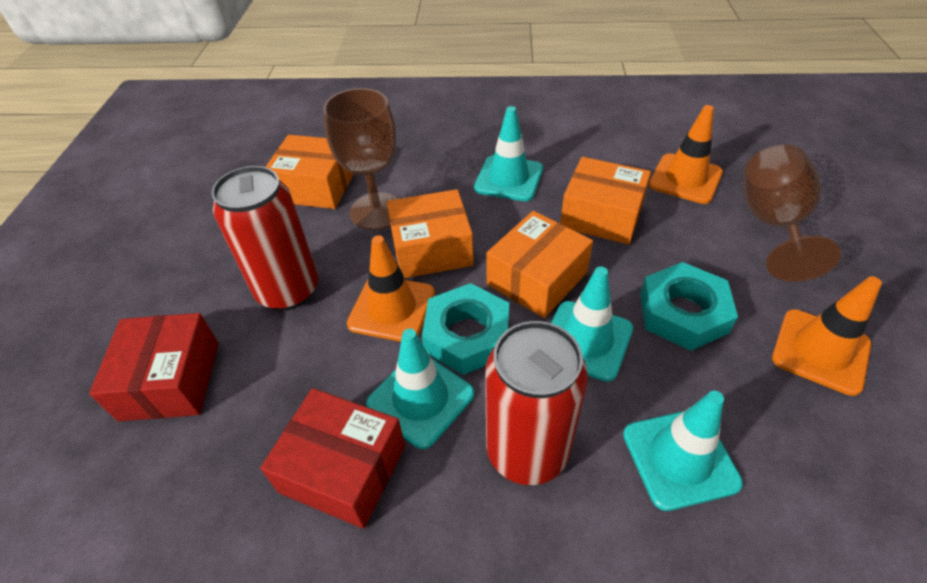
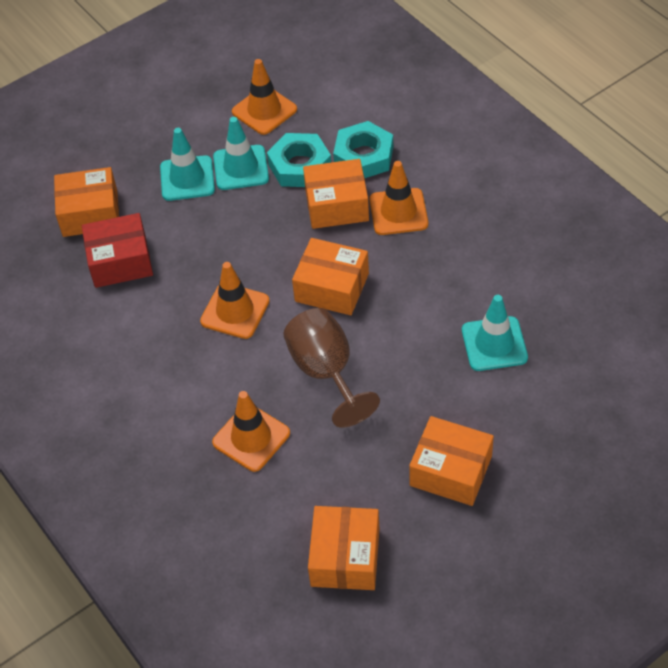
brown goblet: [323,88,399,230] [744,145,841,282] = 2 -> [283,308,380,428] = 1
orange box: [266,135,354,209] [387,189,474,278] [486,211,593,318] [560,157,651,244] = 4 -> [54,167,119,237] [292,238,369,315] [303,159,369,229] [308,506,379,590] [409,416,494,506] = 5
orange traffic cone: [347,235,435,342] [649,105,723,204] [772,276,882,396] = 3 -> [200,262,270,339] [212,391,290,472] [232,59,297,135] [369,161,428,235] = 4
red box: [89,313,219,422] [260,388,405,529] = 2 -> [82,213,153,288] = 1
red can: [212,166,318,311] [485,321,588,485] = 2 -> none = 0
turquoise traffic cone: [366,329,474,449] [474,106,543,201] [551,266,633,382] [623,391,743,511] = 4 -> [160,128,215,201] [213,117,269,190] [462,295,528,371] = 3

